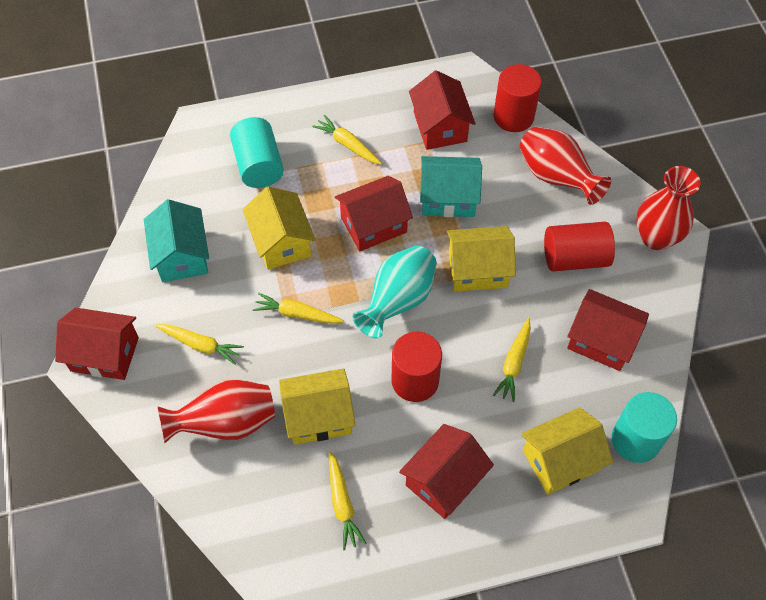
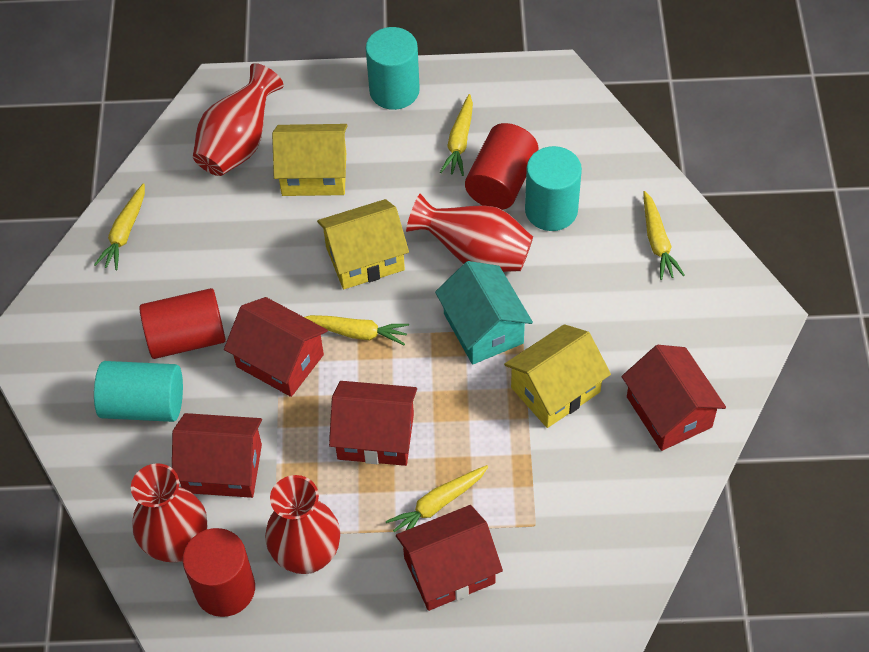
red vase: [157,379,275,443] [520,127,611,205] [636,166,700,250] = 3 -> [131,464,207,562] [193,63,284,176] [265,475,340,574] [406,193,533,272] = 4
turquoise cylinder: [230,117,284,188] [612,392,677,463] = 2 -> [94,361,183,422] [366,27,420,110] [525,146,582,231] = 3
turquoise house: [144,199,209,282] [420,156,482,217] = 2 -> [435,261,533,365] = 1
turquoise vase: [352,245,437,339] = 1 -> none = 0
yellow house: [242,186,316,270] [279,368,356,445] [447,226,516,292] [521,407,613,495] = 4 -> [272,124,348,196] [317,199,409,289] [504,324,611,428] = 3

